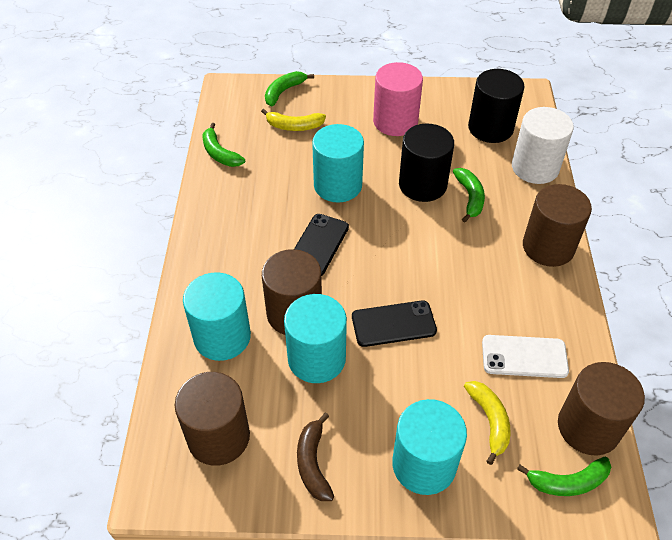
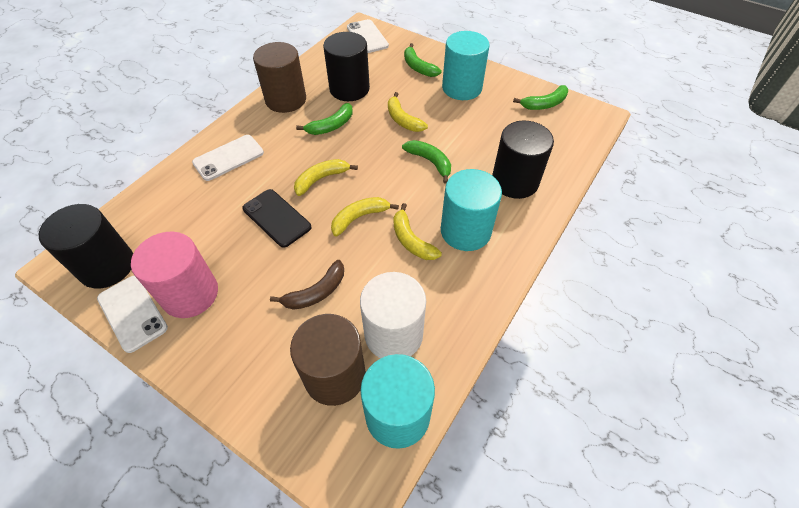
black cylinder: [399,123,454,202] [468,69,524,143] = 2 -> [39,204,133,289] [323,32,370,101] [492,121,554,199] = 3
black phone: [294,214,349,276] [352,301,437,347] = 2 -> [243,189,312,248] = 1
brown cylinder: [175,372,250,466] [262,249,322,335] [523,184,592,267] [558,362,645,456] = 4 -> [253,42,306,113] [290,314,366,406] = 2
turquoise cylinder: [183,272,251,361] [284,294,347,383] [312,124,364,202] [392,399,467,495] = 4 -> [360,354,435,449] [441,169,502,251] [442,31,490,100] = 3
white phone: [482,335,569,378] = 1 -> [97,276,168,353] [192,135,264,181] [347,19,389,53] = 3
yellow banana: [261,109,326,131] [464,381,511,465] = 2 -> [294,159,358,196] [331,197,399,237] [388,92,428,132] [393,203,442,260] = 4

